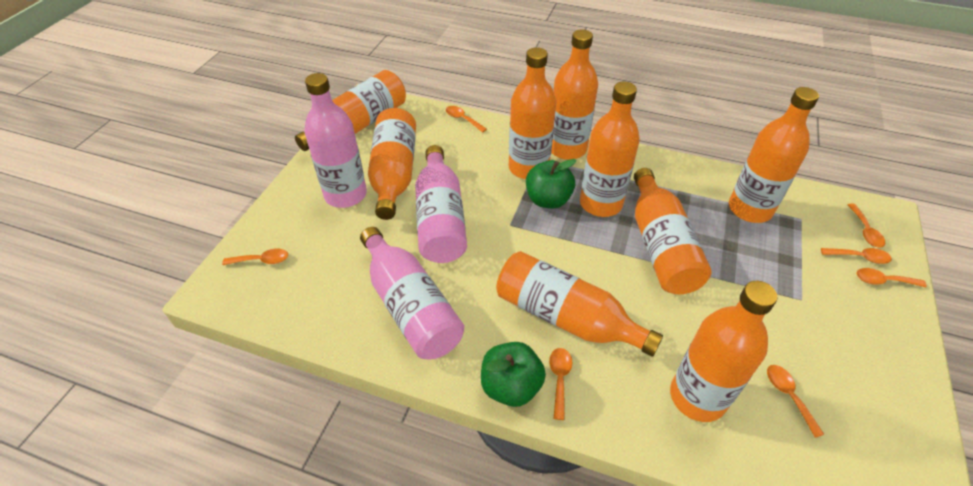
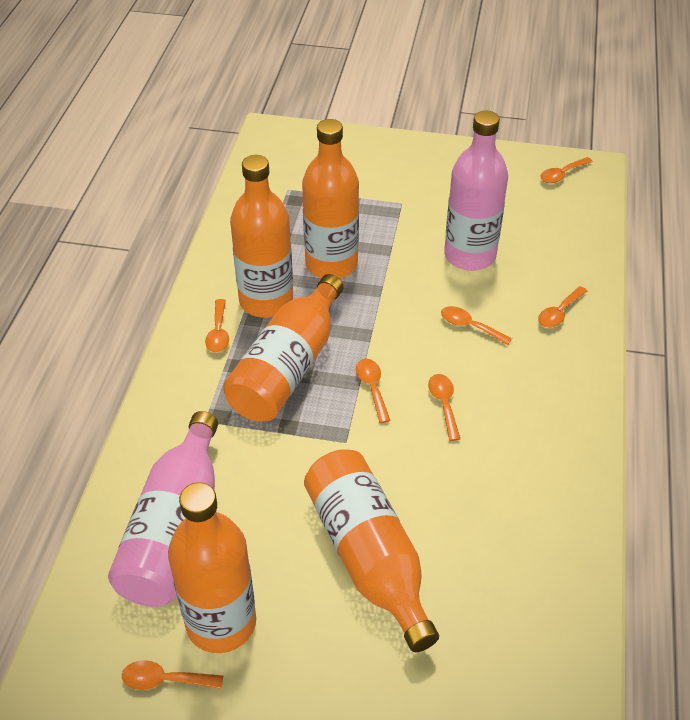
green apple: [481,342,546,407] [526,159,577,208] = 2 -> none = 0
orange bottle: [295,70,406,151] [368,108,416,220] [496,251,663,357] [509,47,556,179] [551,29,598,160] [580,82,640,217] [634,168,712,294] [670,281,777,422] [729,87,819,223] = 9 -> [168,482,256,653] [223,274,343,422] [230,155,293,318] [302,119,359,278] [304,449,439,652] = 5
pink bottle: [305,73,367,208] [360,227,464,359] [415,145,467,263] = 3 -> [108,411,218,607] [444,111,508,271] = 2

